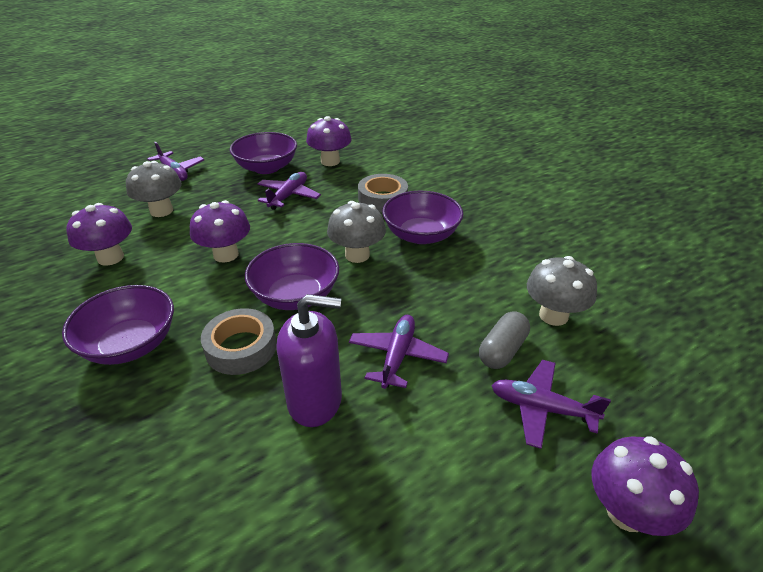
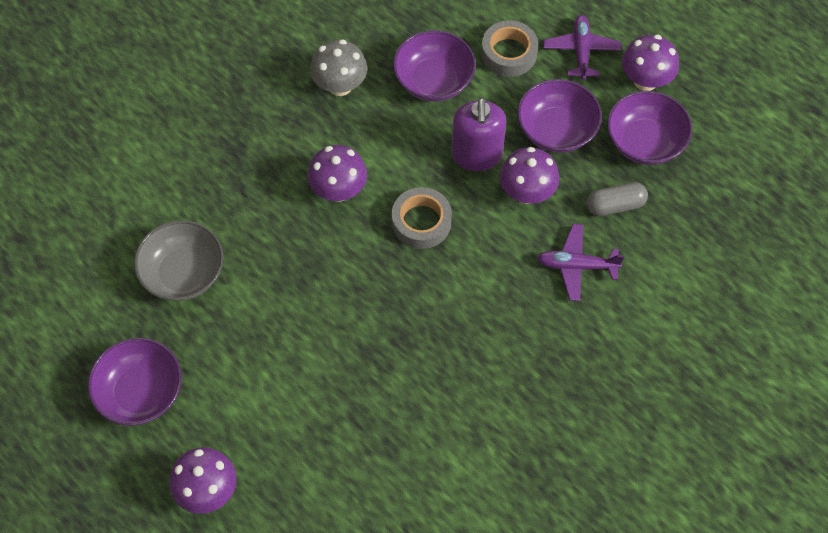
grey bowl: none = 0 -> [134,220,224,301] = 1
grey mushroom: [126,161,182,217] [327,201,386,263] [527,256,597,326] = 3 -> [310,39,367,96] = 1
purple plane: [147,142,204,181] [258,172,321,210] [349,315,449,389] [491,360,611,449] = 4 -> [537,224,624,301] [543,15,622,80] = 2

